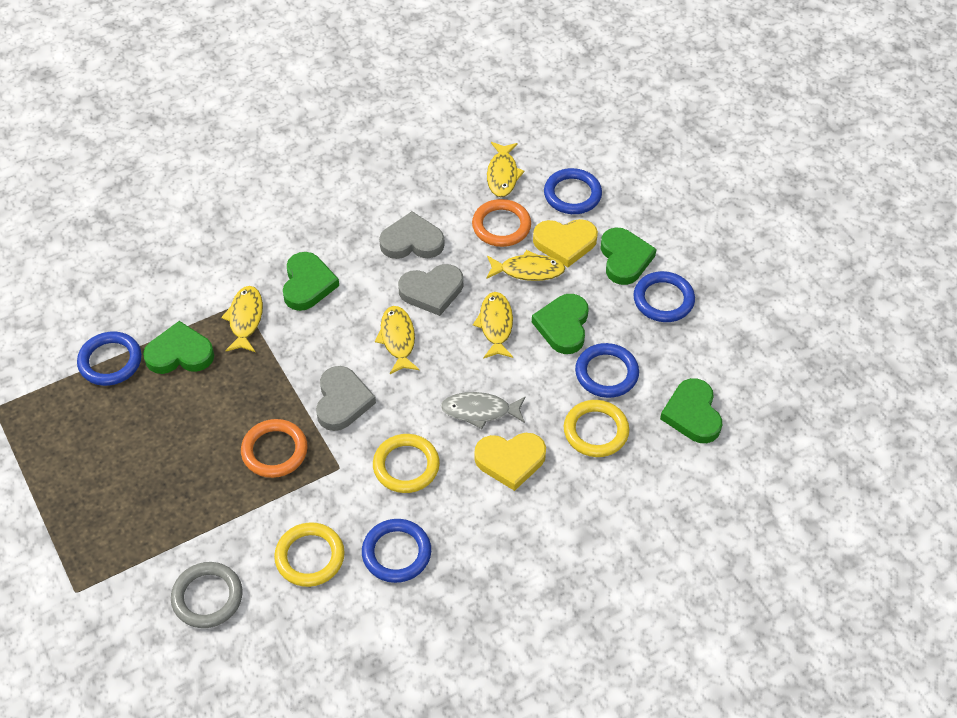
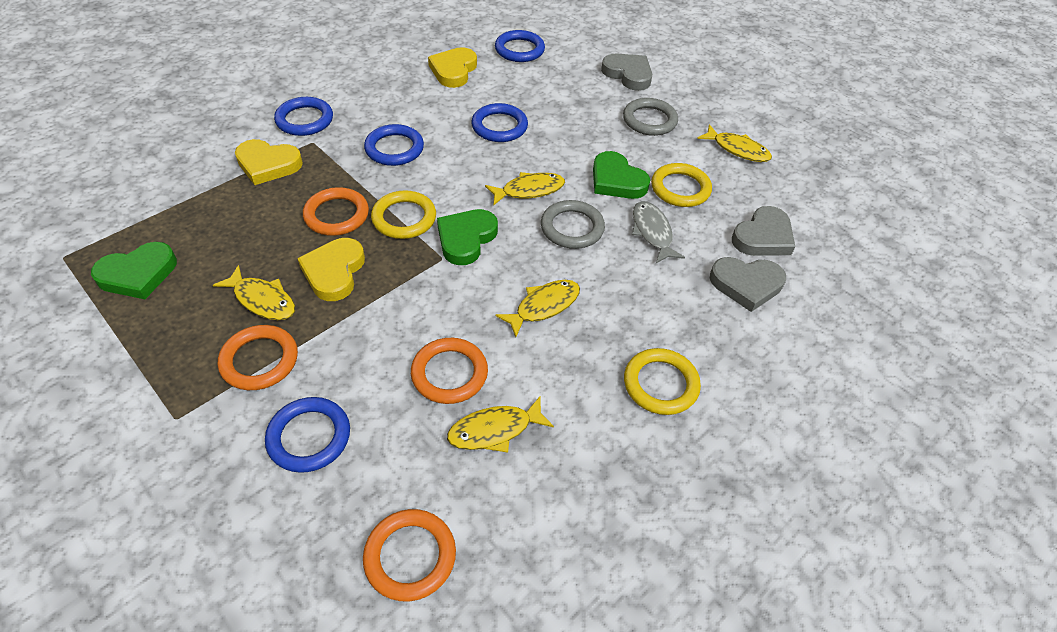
green heart: [143,321,214,374] [283,252,339,311] [532,294,589,354] [601,228,657,285] [660,378,722,443] = 5 -> [91,242,177,299] [437,209,498,265] [593,151,650,199] = 3
grey ring: [171,562,243,628] = 1 -> [541,200,605,249] [623,98,678,136] = 2
orange ring: [241,419,308,478] [472,199,531,247] = 2 -> [218,325,298,390] [303,187,369,236] [363,509,456,601] [411,338,488,404] = 4
yellow heart: [474,433,546,491] [533,219,598,267] = 2 -> [235,139,303,185] [297,238,365,301] [428,47,477,88] = 3

